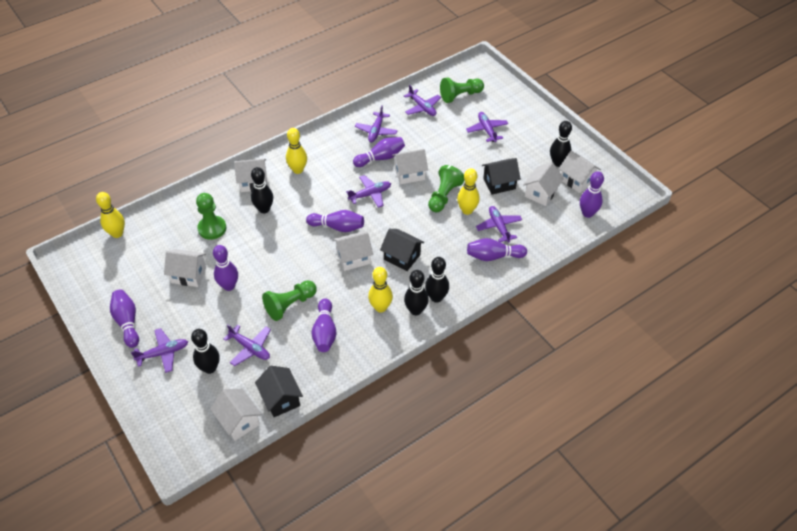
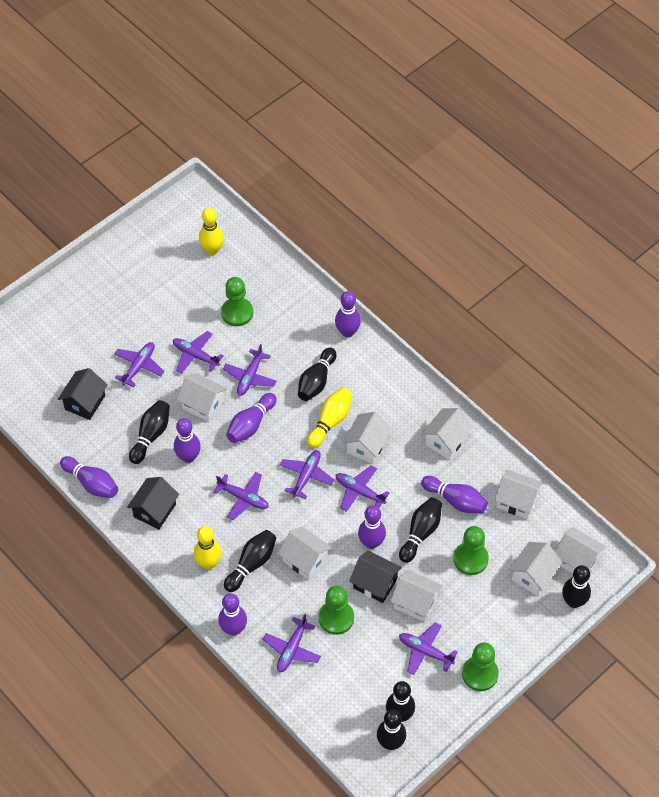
black bowling pin: [191,329,220,374] [251,167,273,213] [404,270,429,315] [425,257,449,303] [550,121,572,167] = 5 -> [129,400,170,464] [224,530,276,592] [298,348,337,401] [377,709,406,750] [386,681,415,722] [399,497,442,563] [562,565,591,608] = 7
purple plane: [131,328,188,373] [223,324,271,366] [346,175,391,208] [355,105,398,143] [404,85,441,116] [466,112,508,142] [476,206,522,243] = 7 -> [114,342,165,387] [173,331,224,374] [214,472,269,520] [223,344,277,396] [262,614,321,672] [280,450,335,499] [336,465,390,512] [399,622,458,675] = 8
white house: [164,249,206,287] [210,389,262,441] [234,159,267,192] [333,231,373,271] [392,149,428,184] [523,162,564,206] [559,151,601,193] = 7 -> [177,373,227,422] [278,527,332,580] [342,412,392,464] [390,570,443,622] [421,408,473,460] [494,470,543,519] [509,542,562,596] [555,527,606,574] = 8
yellow bowling pin: [96,192,125,238] [286,128,307,174] [368,267,393,313] [457,168,480,215] = 4 -> [194,526,222,569] [199,208,224,255] [307,387,352,448] = 3

